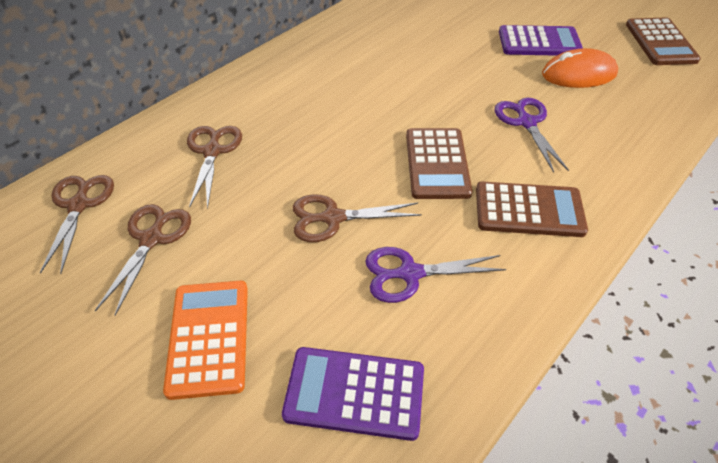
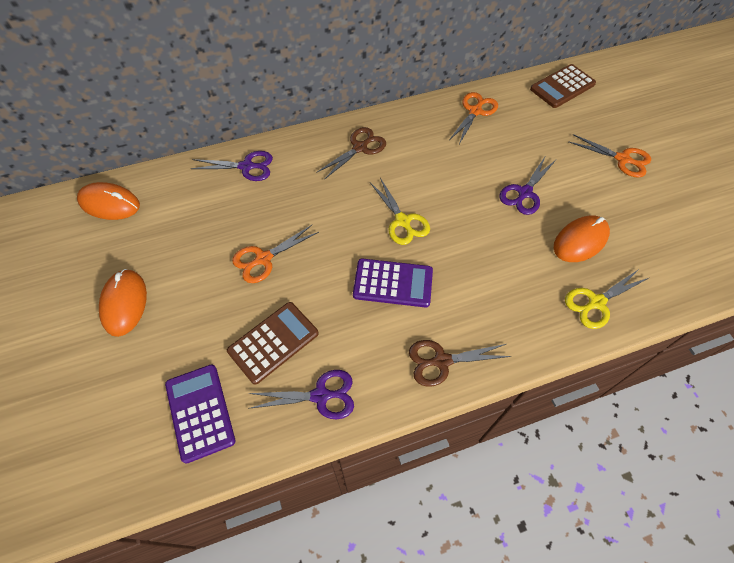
brown calculator: [406,128,472,199] [476,182,588,237] [626,17,701,65] = 3 -> [227,302,319,385] [530,64,596,108] = 2
brown scissors: [40,175,114,274] [95,204,191,316] [187,126,242,209] [293,194,422,242] = 4 -> [316,127,386,180] [409,340,512,387] = 2
orange calculator: [163,281,248,400] = 1 -> none = 0
orange mouse: [542,48,618,88] = 1 -> [77,182,140,220] [99,269,147,337] [554,216,610,262] = 3
orange scissors: none = 0 -> [232,224,319,283] [449,92,498,144] [569,134,651,178] = 3
purple scissors: [365,247,507,303] [495,98,569,173] = 2 -> [190,151,273,181] [248,370,354,419] [499,157,556,215] = 3
yellow scissors: none = 0 -> [370,178,430,245] [565,269,649,329] = 2

